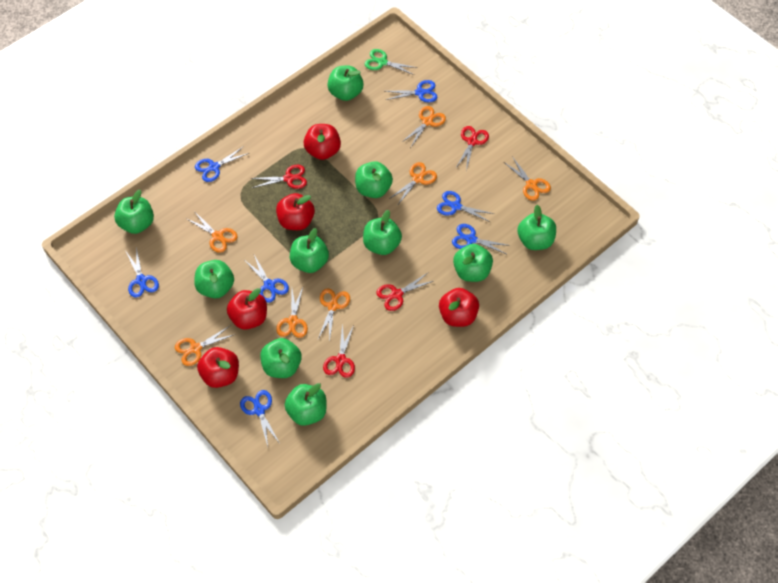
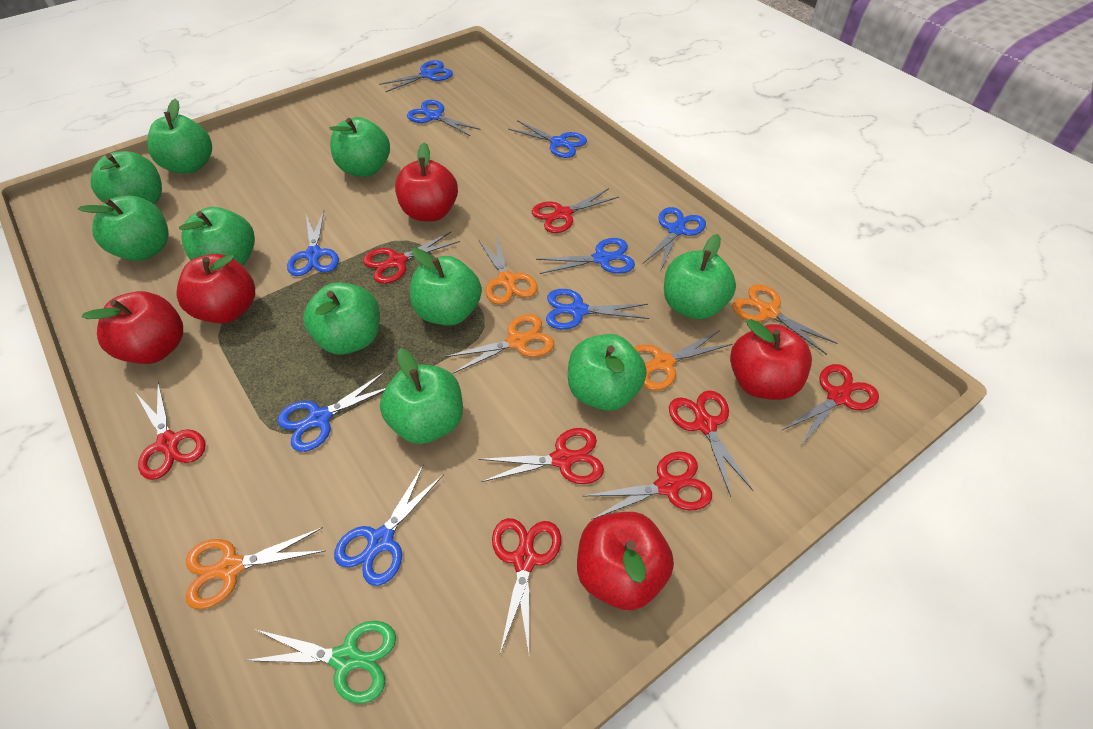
blue scissors: [125,247,159,298] [195,146,249,182] [240,390,280,446] [245,255,289,303] [385,80,437,102] [437,191,494,222] [452,224,510,254] = 7 -> [278,372,386,452] [287,211,339,276] [334,464,444,586] [379,60,453,92] [407,100,481,136] [508,120,587,158] [536,238,635,274] [546,289,649,330] [643,207,706,269] = 9
orange scissors: [175,326,233,366] [187,211,238,253] [276,287,308,338] [318,288,350,343] [389,162,437,204] [402,106,446,147] [504,158,551,201] = 7 -> [186,527,324,609] [445,314,554,374] [478,235,538,305] [634,330,733,391] [732,284,838,355] = 5
red scissors: [251,165,307,189] [323,323,355,378] [377,273,433,311] [456,126,489,171] = 4 -> [135,382,206,480] [363,232,460,284] [479,428,604,484] [492,518,561,653] [532,188,619,233] [584,452,712,520] [669,390,754,497] [781,364,879,446] = 8

